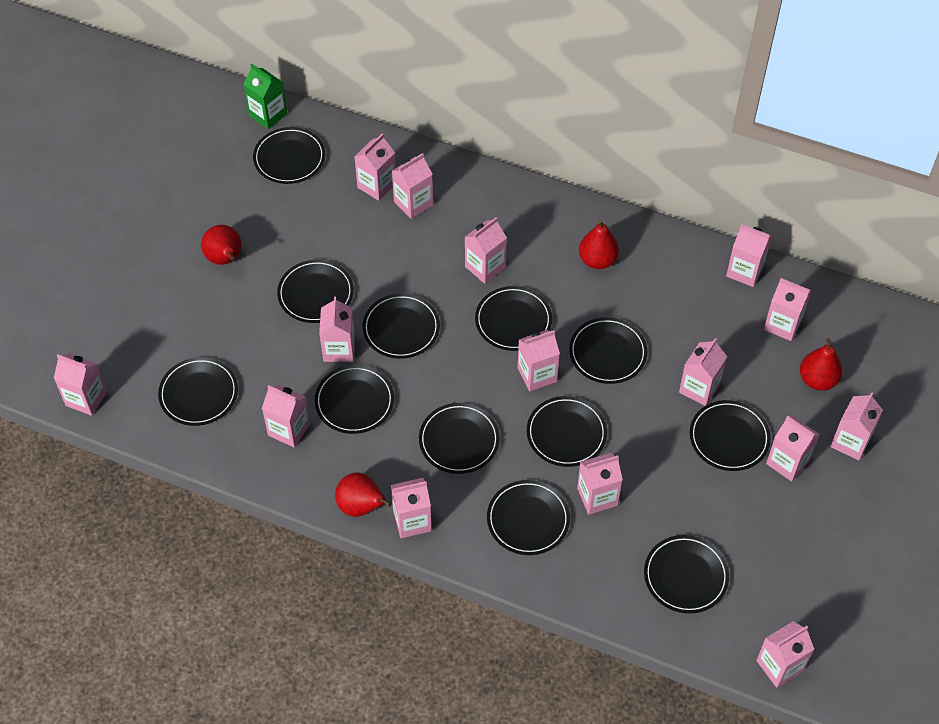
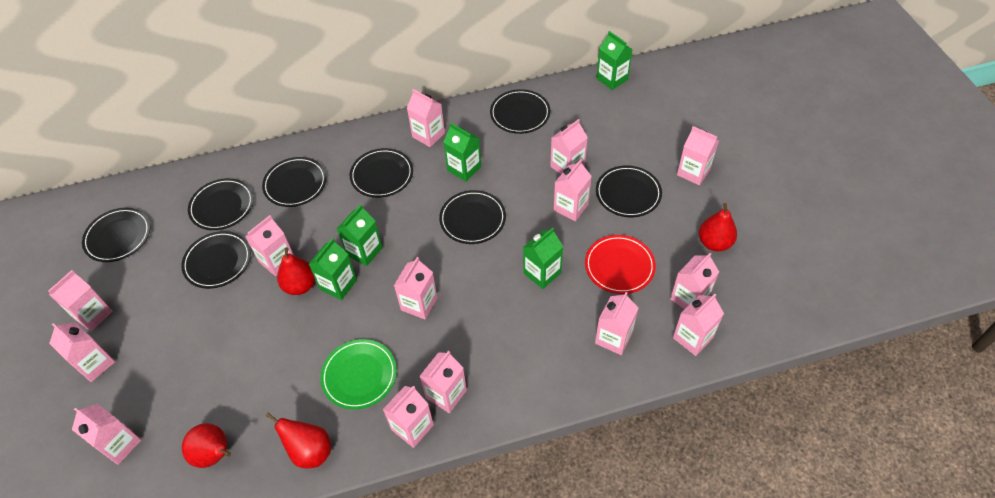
black plate: [158,357,238,426] [253,127,325,184] [277,260,354,323] [315,365,394,434] [363,293,440,359] [419,403,500,474] [475,286,552,351] [487,480,570,555] [527,396,607,467] [569,317,647,384] [644,535,729,614] [690,400,771,471] = 12 -> [82,208,150,262] [181,231,251,289] [188,178,254,230] [262,157,327,207] [350,148,413,198] [439,190,506,244] [490,89,550,134] [596,165,662,217] = 8
green carton: [243,64,287,129] = 1 -> [309,238,357,300] [337,205,383,266] [444,123,481,182] [523,228,563,289] [597,31,633,90] = 5
green plate: none = 0 -> [320,339,397,410] = 1
pink carton: [54,354,107,416] [262,384,310,448] [319,297,355,362] [354,133,396,201] [391,478,432,538] [392,153,433,219] [465,217,507,284] [518,330,560,391] [577,453,623,515] [679,338,727,406] [726,224,772,287] [756,622,814,688] [764,278,812,341] [766,416,820,482] [830,392,883,460] = 15 -> [48,270,113,331] [49,323,115,382] [72,404,141,465] [245,215,294,276] [383,386,434,448] [394,257,438,319] [407,89,445,147] [420,351,467,413] [550,119,588,174] [554,159,592,221] [595,292,639,355] [670,253,719,309] [673,294,724,356] [677,126,719,185] = 14
red plate: none = 0 -> [585,235,656,294] = 1

